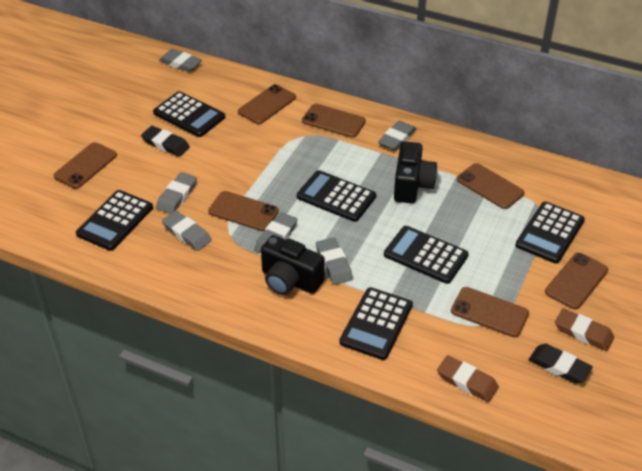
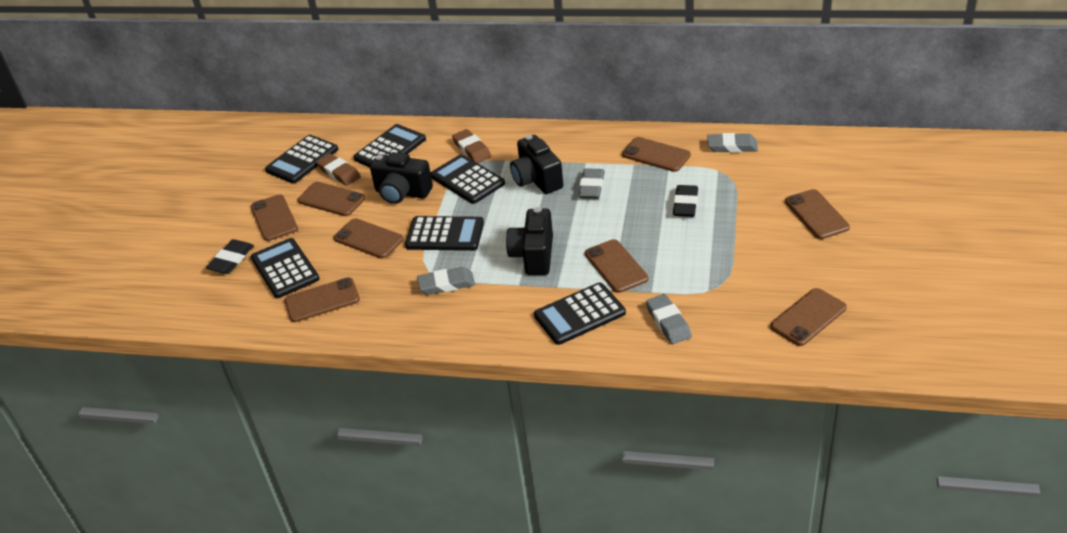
black camera: [261,235,325,295] [394,141,438,204] = 2 -> [370,152,433,204] [506,207,553,275] [510,135,563,194] = 3
brown phone: [54,142,117,189] [208,191,279,231] [238,84,296,124] [302,104,366,138] [451,287,529,337] [457,163,524,209] [545,253,608,309] = 7 -> [250,194,298,241] [285,277,360,322] [298,182,365,216] [334,218,404,259] [585,239,648,293] [622,137,691,172] [770,288,847,346] [785,189,850,239] = 8
grey eraser: [156,172,197,214] [159,49,202,72] [162,211,212,251] [255,212,297,253] [316,237,353,285] [378,120,416,151] = 6 -> [417,267,475,295] [578,168,605,199] [646,294,692,344] [707,133,758,153] = 4

